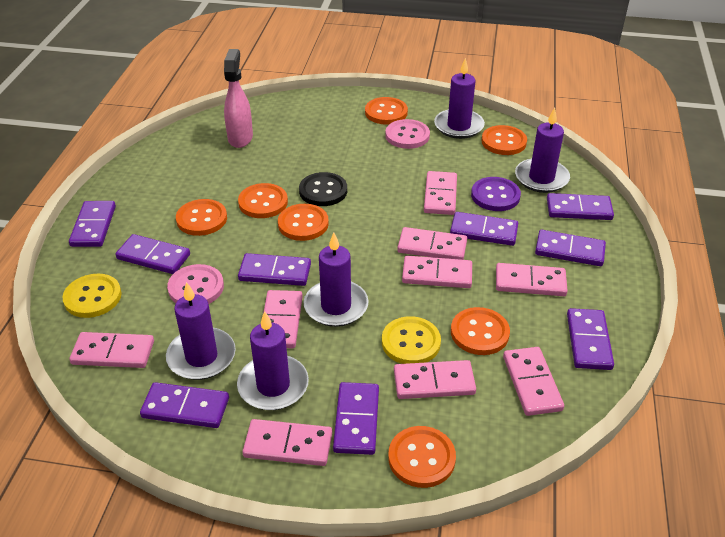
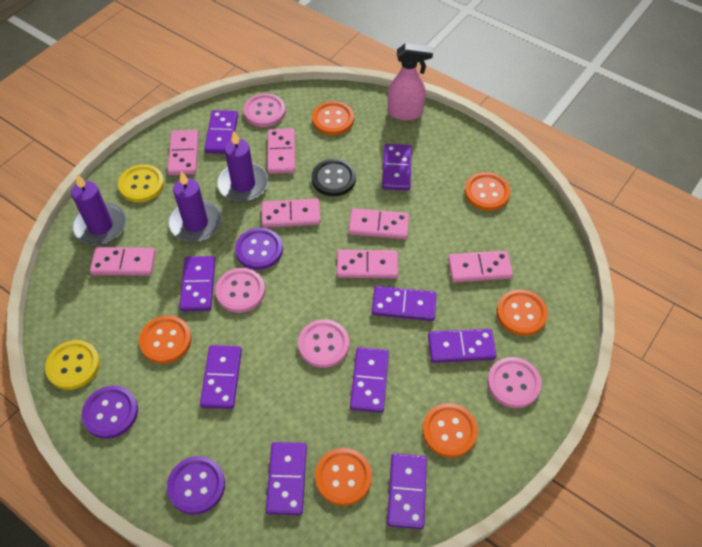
orange button: [176,199,227,236] [238,183,288,218] [278,204,329,241] [365,97,408,125] [388,426,456,488] [451,307,510,355] [482,125,527,155] = 7 -> [139,316,192,364] [312,101,354,135] [315,448,372,506] [422,403,478,458] [465,172,510,211] [497,289,548,336] = 6
pink button: [167,264,224,304] [385,119,430,149] = 2 -> [215,268,265,313] [243,93,285,127] [298,320,349,368] [487,357,542,408] = 4
pink domino: [69,332,154,368] [243,419,332,466] [263,290,303,348] [394,360,476,399] [397,227,467,260] [402,256,472,288] [424,171,457,215] [496,263,568,296] [503,347,564,416] = 9 -> [90,247,156,276] [168,130,199,175] [262,199,321,228] [267,129,295,174] [337,250,398,278] [349,208,409,239] [448,251,513,282] = 7
purple button: [471,177,521,211] = 1 -> [82,386,138,439] [167,456,225,515] [235,228,283,270] = 3
purple candle: [166,282,236,380] [237,311,309,410] [304,232,369,327] [434,58,485,139] [515,108,570,193] = 5 -> [71,175,126,245] [169,171,222,242] [217,131,269,202] = 3

